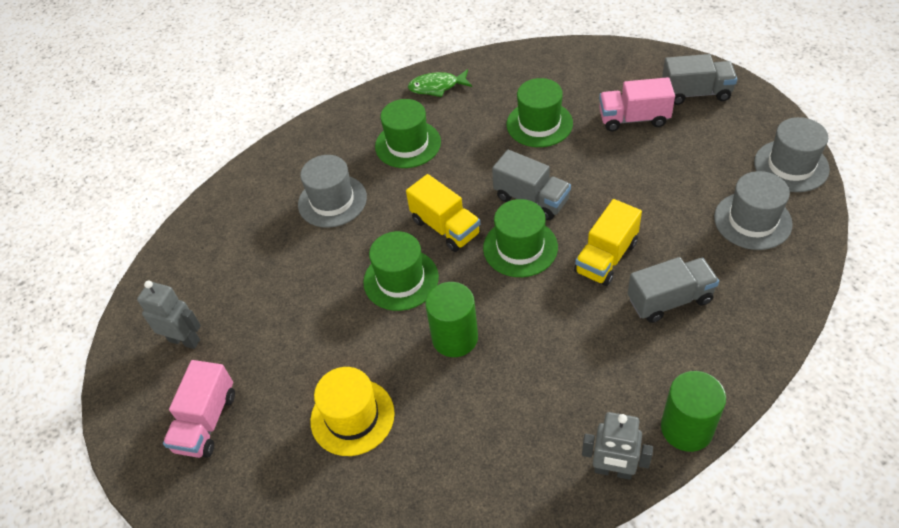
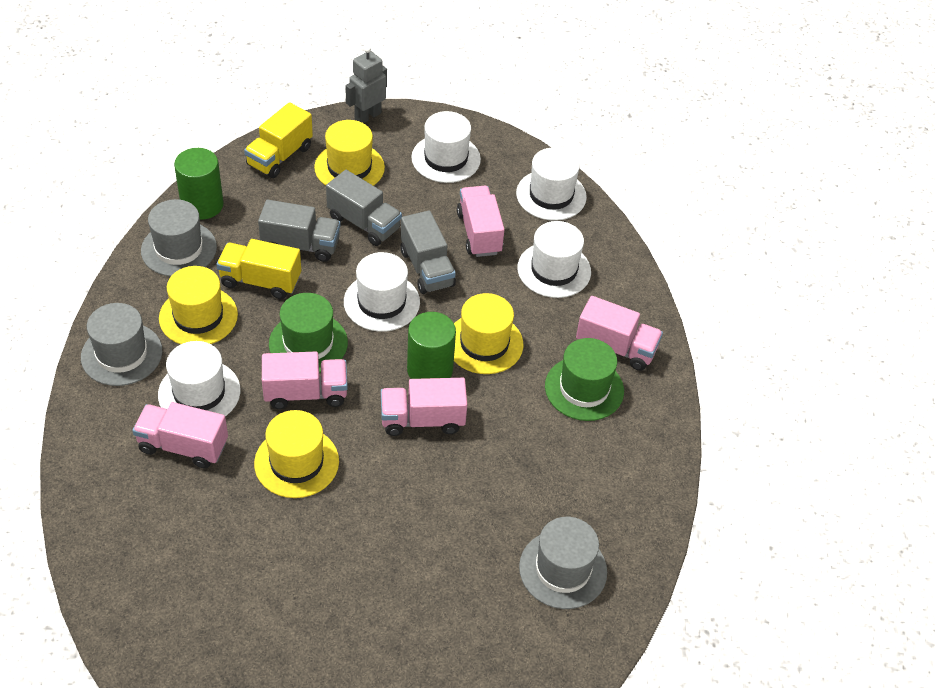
green fish: [408,69,472,97] = 1 -> none = 0
green hat: [363,231,439,311] [375,99,441,168] [483,199,558,277] [507,78,573,147] = 4 -> [269,293,348,373] [545,338,624,421] = 2
grey robot: [137,280,201,349] [582,412,653,480] = 2 -> [345,46,387,123] = 1
pink truck: [163,360,235,458] [599,77,675,131] = 2 -> [132,402,228,469] [262,351,348,409] [381,378,467,436] [457,186,505,257] [576,296,663,371] = 5
white hat: none = 0 -> [158,341,241,416] [344,252,420,332] [411,111,481,183] [516,148,587,221] [517,221,591,298] = 5
yellow hat: [310,367,395,456] = 1 -> [159,266,238,344] [254,410,339,498] [314,120,385,186] [454,293,523,374] = 4

